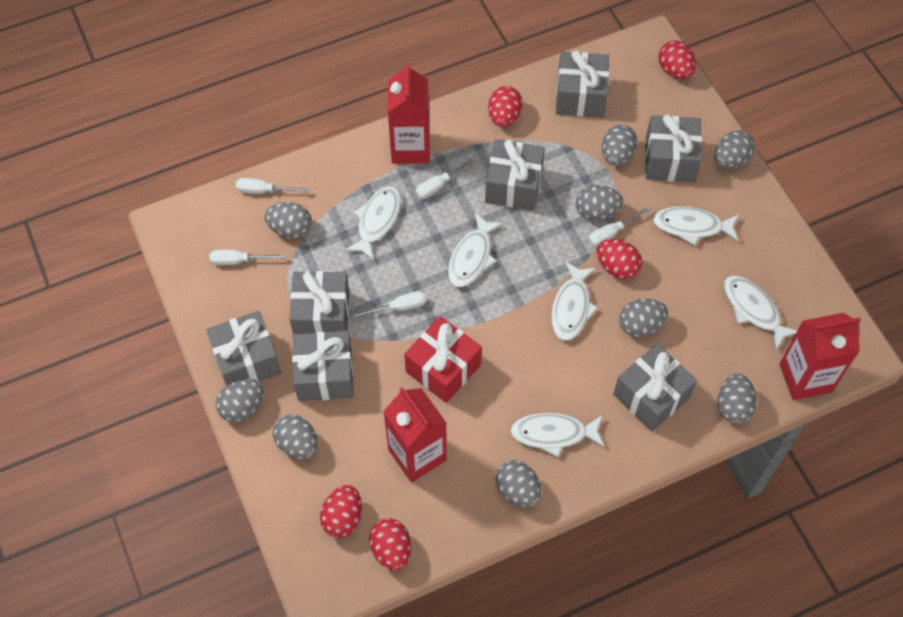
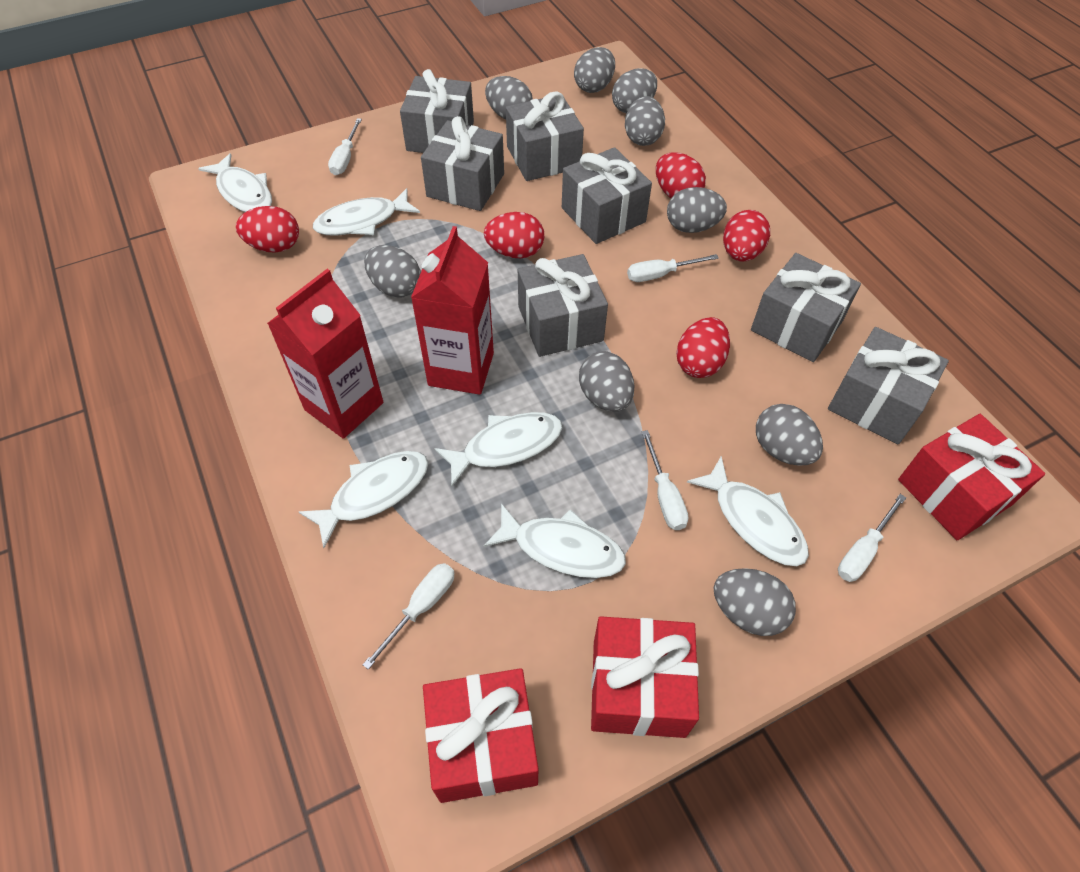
red carton: [383,387,447,483] [388,62,430,164] [779,313,861,400] = 3 -> [267,269,383,439] [411,226,494,395] = 2
red gift: [404,316,482,403] = 1 -> [423,668,538,803] [591,616,699,738] [898,414,1045,540] = 3

